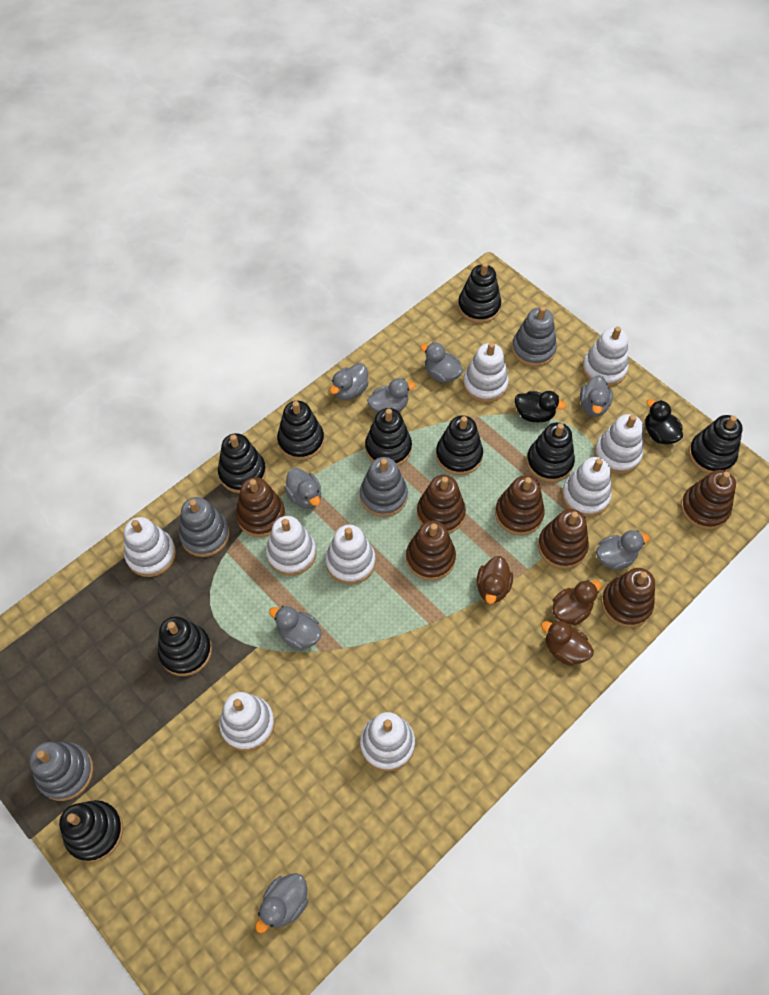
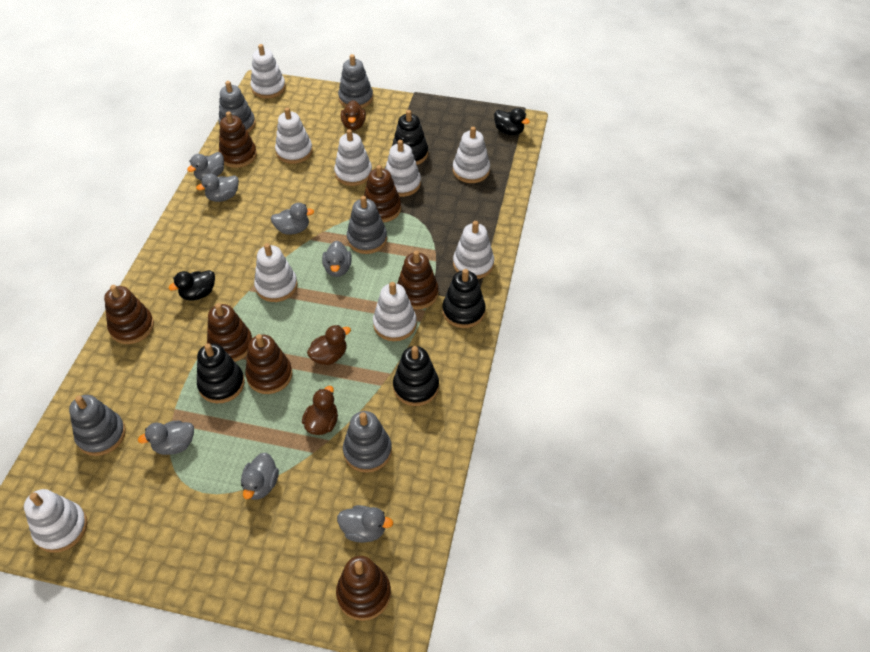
black stacking toy: [59,800,123,862] [158,617,212,676] [218,433,266,493] [277,401,324,460] [365,408,412,466] [436,415,483,475] [458,262,501,323] [526,422,575,482] [688,415,743,474] = 9 -> [197,343,245,403] [392,110,428,165] [393,346,439,406] [442,269,486,328] = 4
grey duck: [255,873,308,933] [269,606,322,650] [284,468,321,509] [330,363,369,400] [367,378,415,413] [420,342,463,383] [580,375,613,417] [596,530,650,571] = 8 -> [138,420,194,455] [187,152,224,180] [196,174,239,202] [241,453,279,500] [270,203,315,234] [322,241,352,277] [337,505,393,543] = 7
grey stacking toy: [29,742,94,801] [179,497,230,557] [360,457,408,517] [512,306,557,367] = 4 -> [69,395,126,456] [218,81,256,133] [338,54,373,108] [343,411,392,473] [347,196,387,254] = 5

